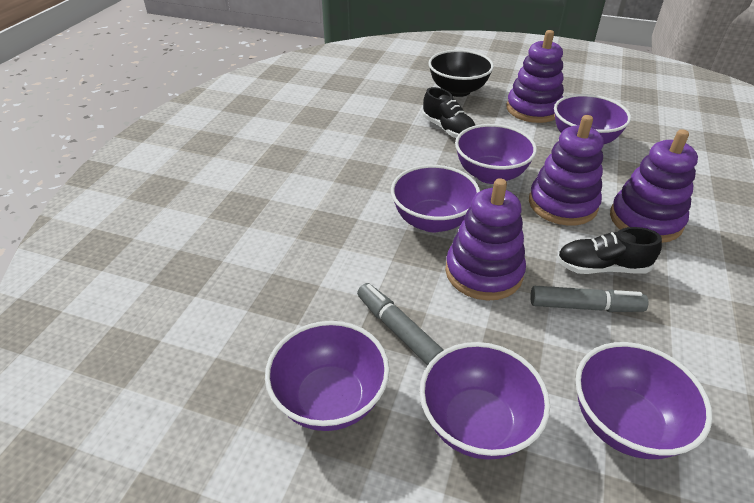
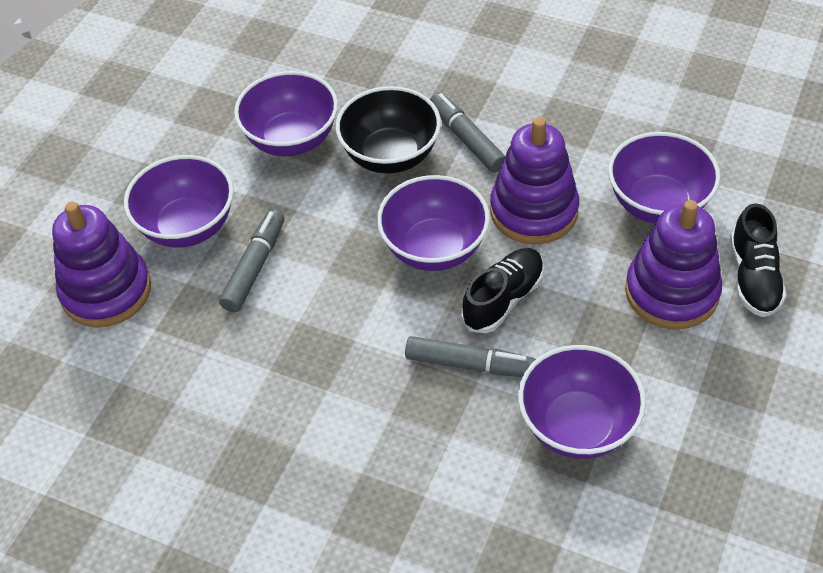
grey marker: [357,283,444,366] [530,286,649,312] = 2 -> [219,210,284,312] [405,336,536,377] [430,92,505,173] = 3
purple bowl: [265,321,390,431] [391,165,480,232] [420,342,550,460] [455,124,537,184] [554,94,631,144] [575,342,713,459] = 6 -> [124,155,234,248] [234,71,338,156] [377,175,490,271] [518,345,646,459] [608,132,721,224] = 5
purple stacking toy: [445,178,526,301] [506,30,564,123] [529,115,604,226] [610,129,698,243] = 4 -> [52,201,151,328] [490,117,579,245] [625,200,722,329] = 3

